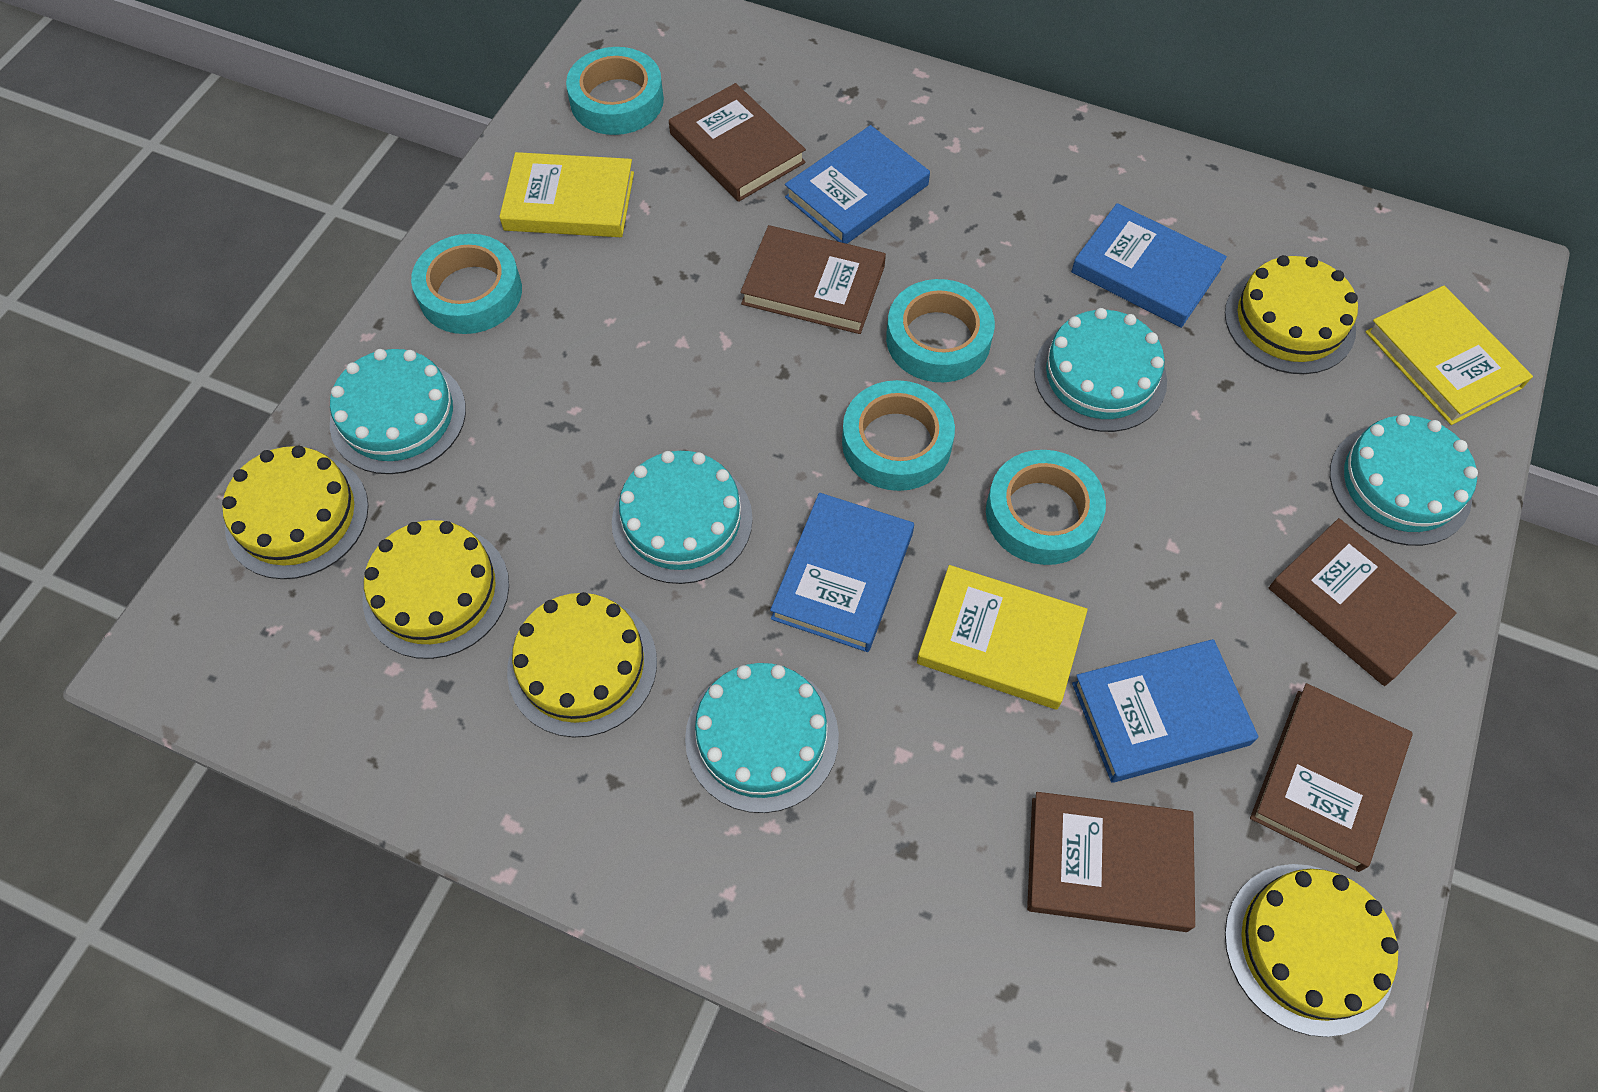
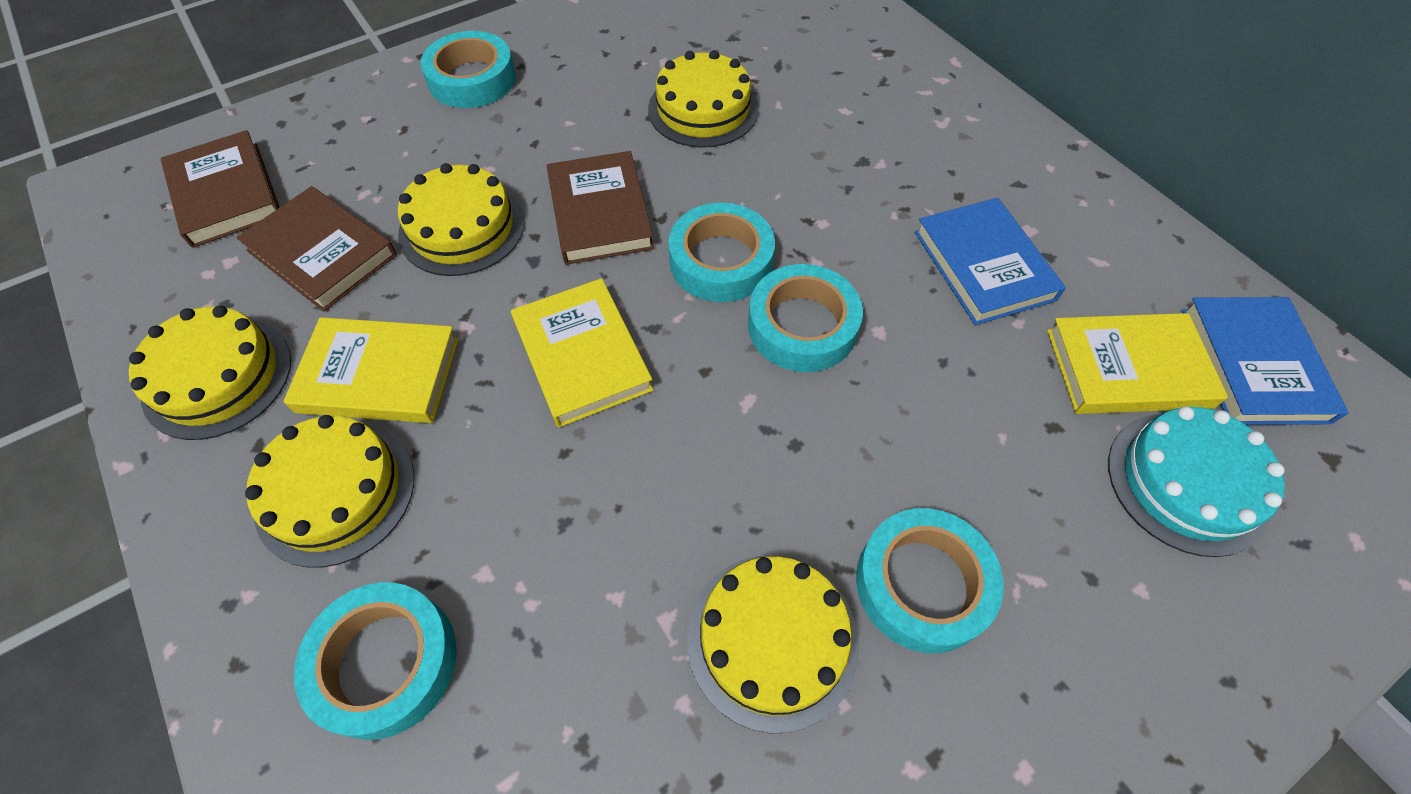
blue book: [770,493,914,652] [785,125,930,244] [1071,203,1227,328] [1072,639,1259,783] = 4 -> [915,198,1066,325] [1182,297,1349,425] = 2
brown book: [669,83,806,202] [740,225,886,334] [1027,792,1195,932] [1250,683,1413,872] [1269,518,1457,686] = 5 -> [161,130,280,248] [236,186,397,312] [547,151,654,265] = 3
turquoise cake: [330,349,466,474] [612,451,753,584] [685,663,839,813] [1034,308,1167,432] [1330,414,1478,546] = 5 -> [1108,406,1285,557] = 1

